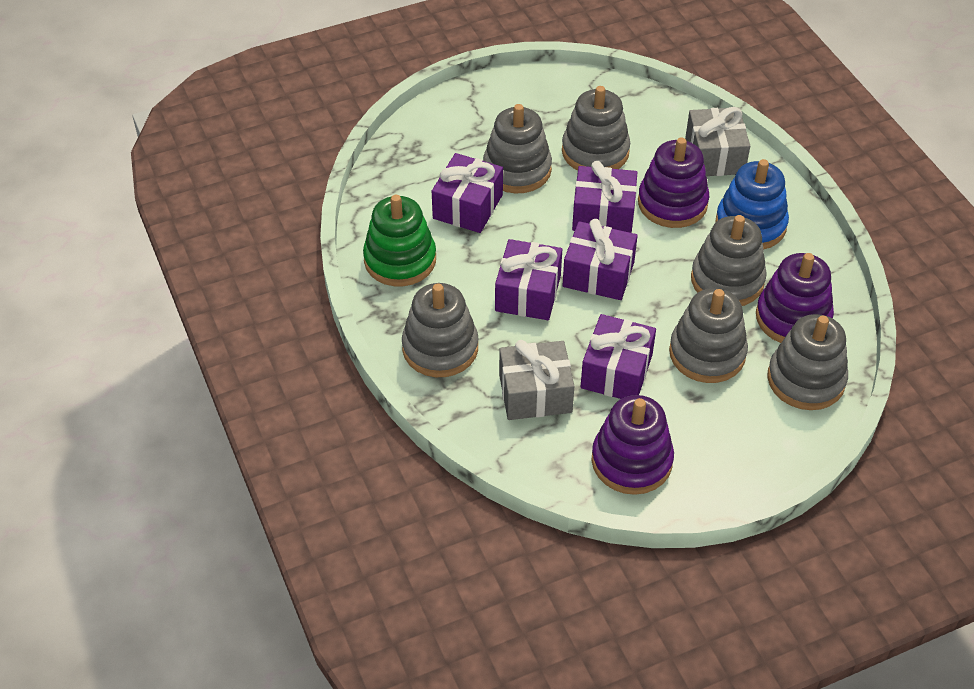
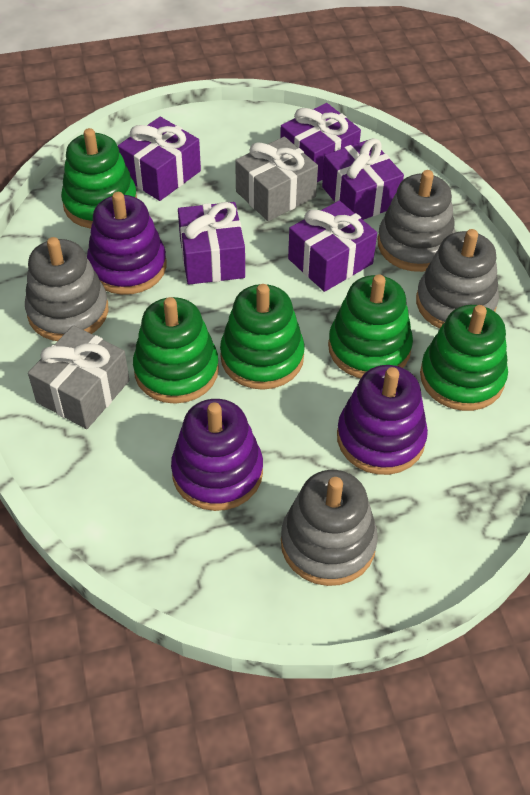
blue stacking toy: [715,159,789,249] = 1 -> none = 0
green stacking toy: [363,195,436,286] = 1 -> [61,128,137,229] [133,297,219,404] [220,284,305,390] [328,274,413,378] [420,305,508,411] = 5
grey stacking toy: [402,283,478,377] [483,104,552,193] [562,86,630,170] [669,288,748,383] [691,215,767,306] [767,314,848,410] = 6 -> [25,237,108,341] [281,470,378,586] [378,170,456,272] [416,229,499,329] = 4

